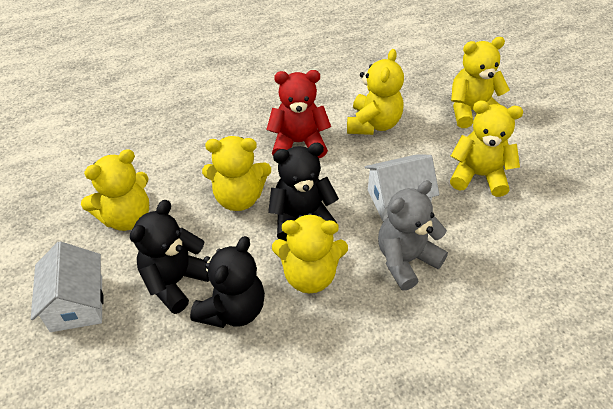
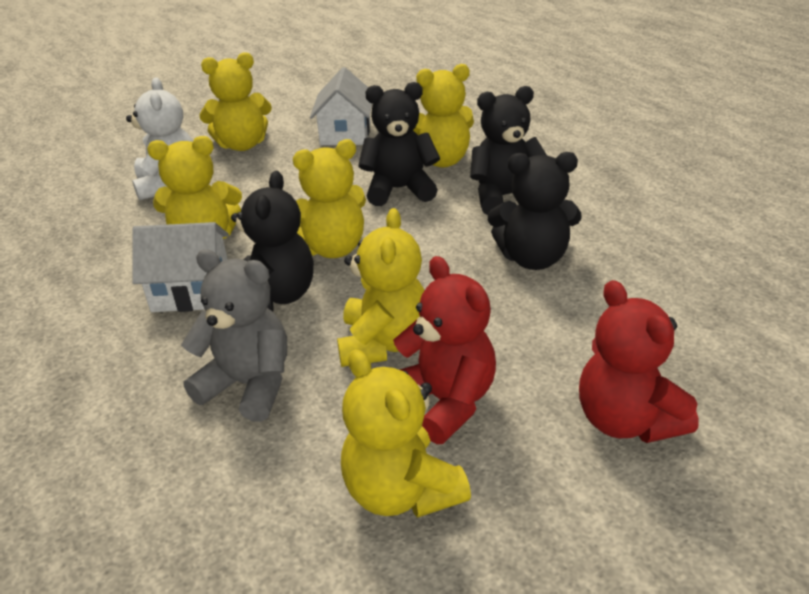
black teddy bear: [130,200,210,314] [190,236,265,328] [268,143,339,241] = 3 -> [231,171,314,312] [358,82,440,206] [470,86,547,214] [487,152,582,270] = 4
red teddy bear: [266,70,331,158] = 1 -> [393,256,496,444] [579,280,699,443] = 2
white teddy bear: none = 0 -> [126,77,193,201] = 1

